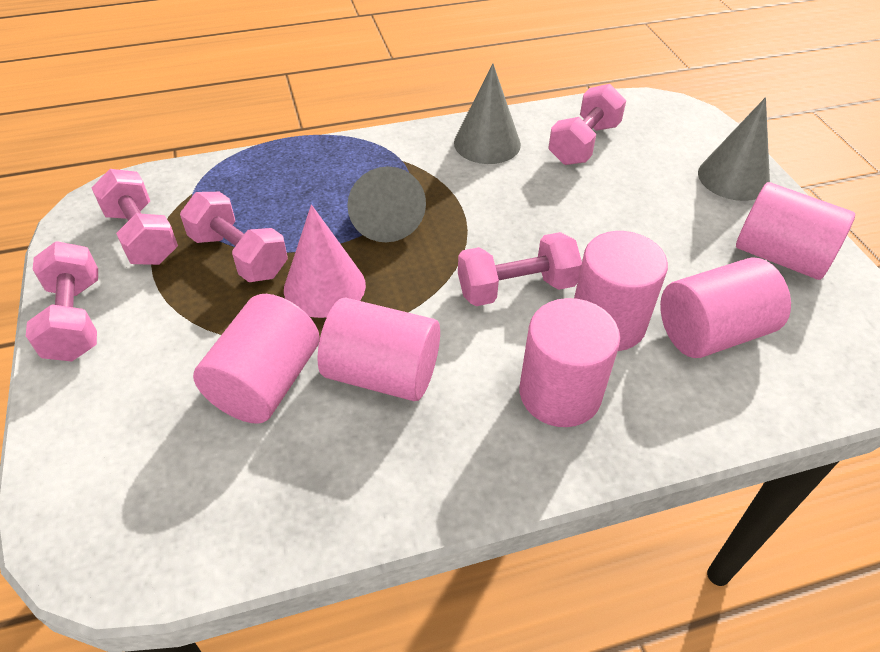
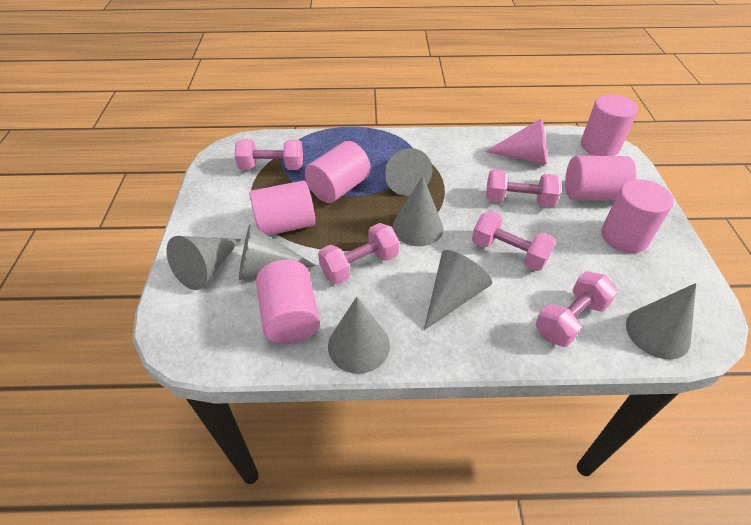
grey cone: [347,166,426,242] [454,63,521,164] [698,97,770,201] = 3 -> [167,236,241,290] [239,225,316,280] [328,297,390,374] [385,148,432,196] [393,176,444,246] [424,250,492,330] [626,283,696,359] = 7

